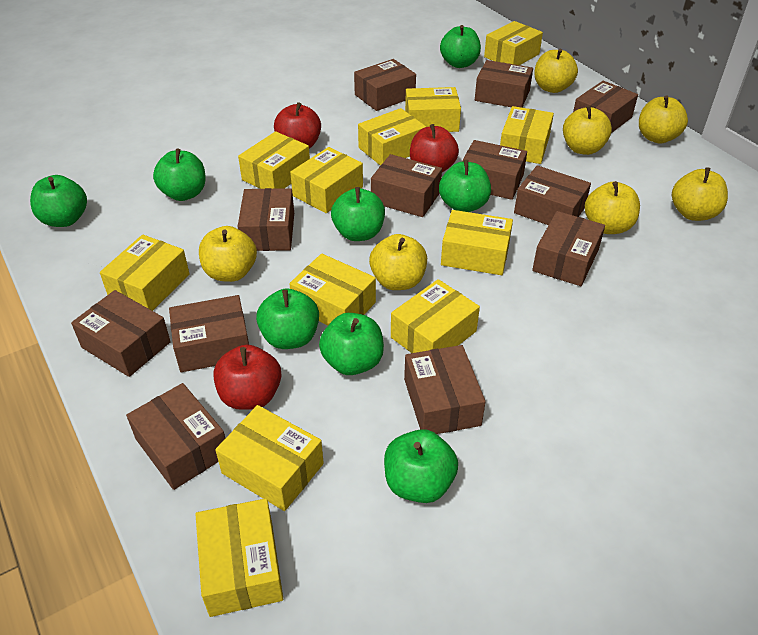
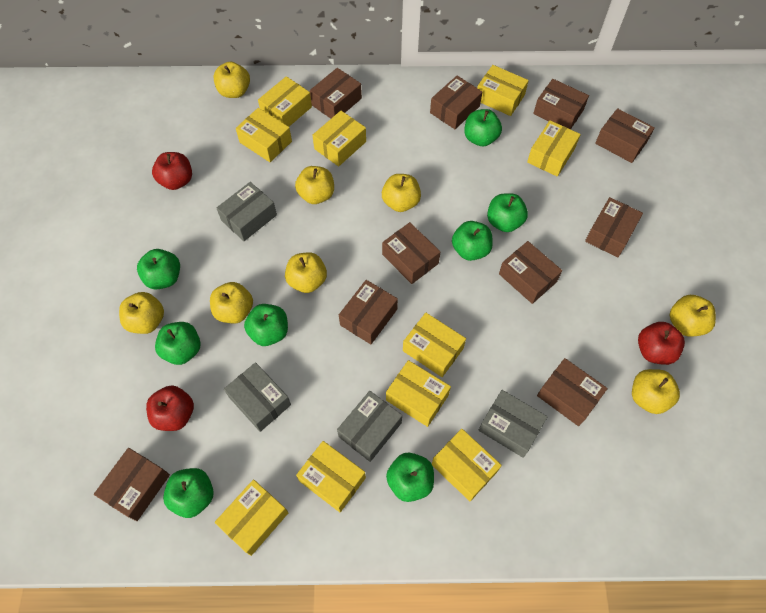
brown box: [71,290,171,377] [126,383,225,490] [169,295,249,372] [238,188,294,251] [354,59,416,111] [371,154,442,217] [404,345,486,434] [462,140,527,200] [475,60,533,108] [514,165,591,225] [532,211,605,286] [573,81,638,133] = 12 -> [94,448,170,521] [310,68,362,119] [339,280,398,344] [382,222,440,284] [430,76,482,129] [499,241,562,304] [533,79,589,129] [537,358,608,426] [585,197,643,258] [595,108,655,163] = 10
grey box: none = 0 -> [217,182,277,241] [224,362,291,432] [337,391,402,462] [479,390,548,458] = 4
yellow apple: [199,226,257,282] [369,234,427,290] [534,49,578,93] [563,105,612,155] [585,181,640,234] [639,95,688,144] [672,167,728,221] = 7 -> [119,292,164,334] [210,282,253,324] [213,62,250,98] [285,252,327,293] [295,166,334,204] [382,174,421,212] [632,369,680,414] [670,295,716,337] = 8
yellow box: [100,234,190,311] [195,498,283,617] [215,405,324,511] [238,131,310,189] [289,253,376,325] [290,147,363,213] [358,108,426,165] [391,279,480,353] [405,87,461,132] [441,210,513,275] [484,21,543,65] [500,106,554,164] = 12 -> [214,479,289,556] [236,108,292,162] [258,76,312,127] [296,441,366,512] [312,111,366,166] [386,360,451,427] [403,313,466,377] [432,429,502,501] [477,65,529,116] [527,120,581,177] = 10

